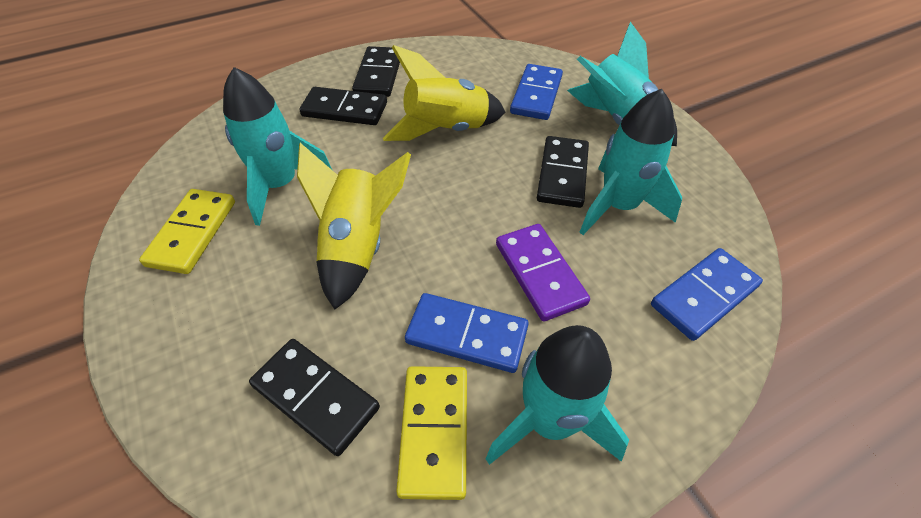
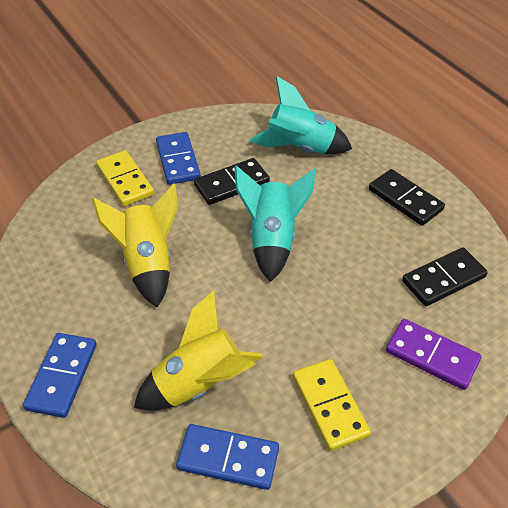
black domino: [249,339,380,456] [299,87,387,125] [352,46,400,97] [537,136,589,208] = 4 -> [194,158,270,205] [369,169,445,226] [402,248,488,306] = 3
turquoise rocket: [223,67,332,226] [486,325,629,465] [567,22,677,146] [580,89,682,235] = 4 -> [234,165,316,282] [249,76,352,154] = 2

